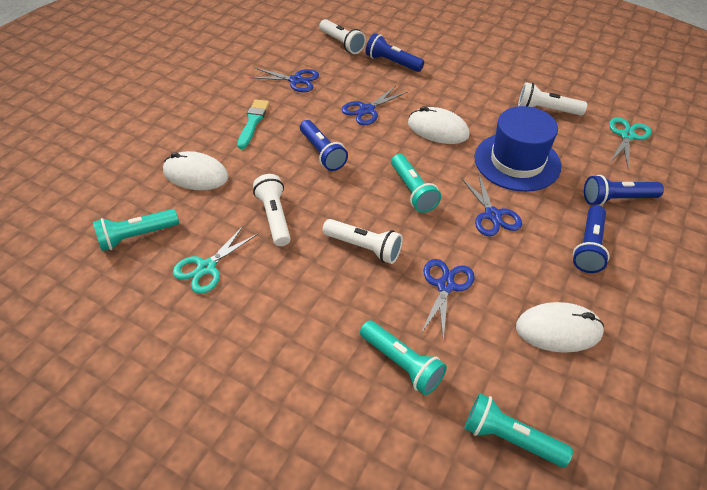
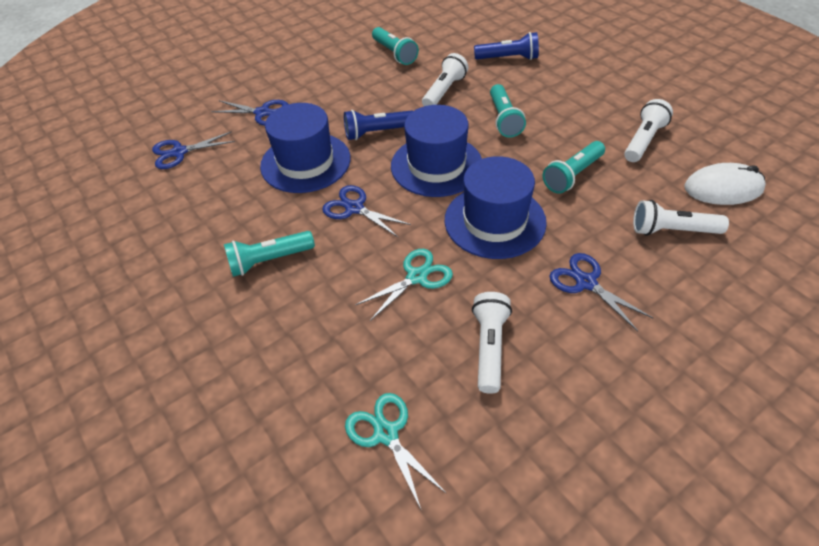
blue flashlight: [300,120,348,171] [366,33,424,72] [573,206,610,273] [584,175,664,206] = 4 -> [344,110,413,140] [474,32,539,60] = 2
blue hat: [475,106,561,192] = 1 -> [260,103,351,193] [391,105,482,197] [445,156,547,259] = 3
turquoise brush: [237,99,269,149] = 1 -> none = 0
white mouse: [163,151,228,190] [408,106,470,144] [516,302,604,353] = 3 -> [684,163,766,205] = 1

